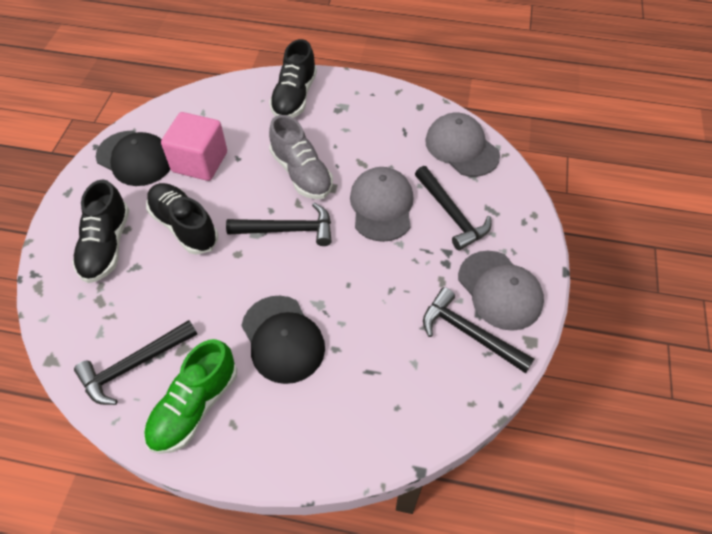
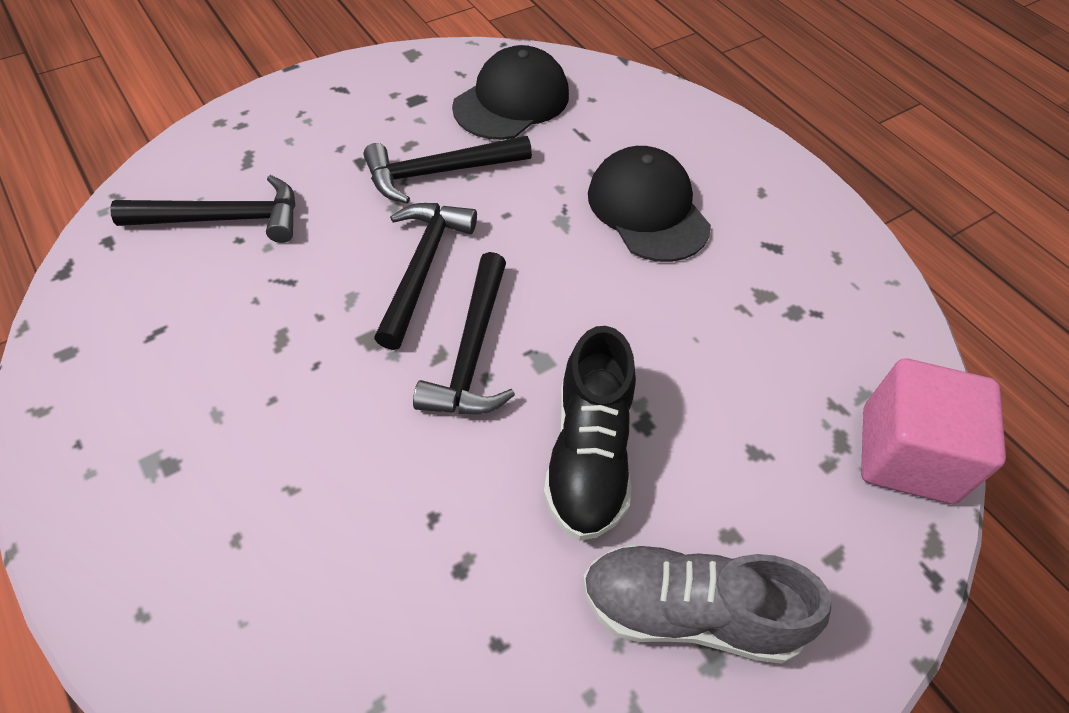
black shoe: [72,179,129,283] [146,183,218,255] [269,39,317,118] = 3 -> [543,326,636,541] = 1
green shoe: [144,339,237,454] = 1 -> none = 0
grey cap: [350,167,413,242] [425,113,500,177] [458,251,544,331] = 3 -> none = 0

